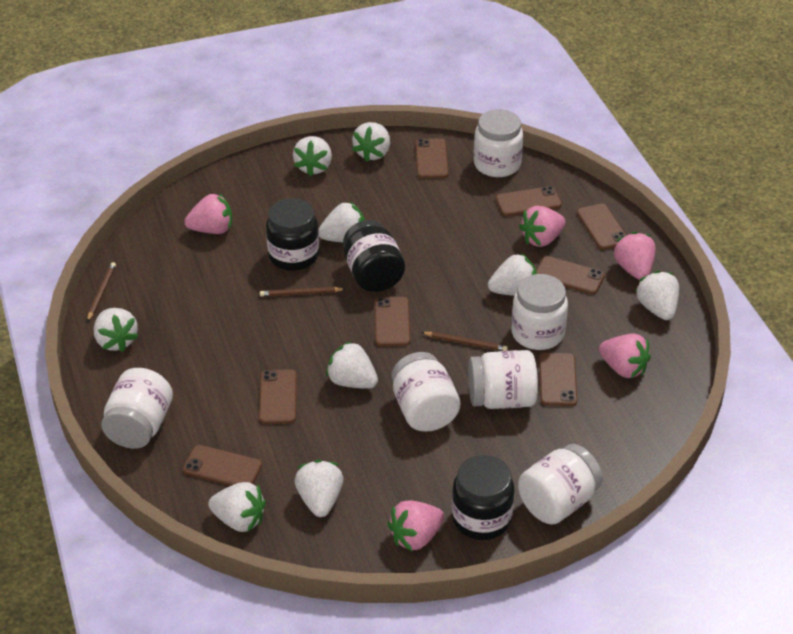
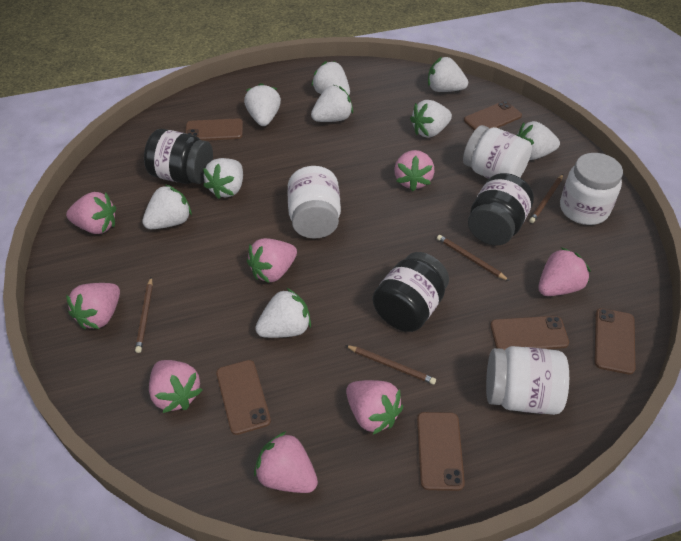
brown pencil: [87,262,116,322] [260,287,345,296] [421,332,508,351] = 3 -> [135,277,153,353] [345,345,436,385] [437,235,509,281] [529,174,563,223] = 4
brown phone: [183,445,262,486] [259,369,297,424] [375,297,411,346] [415,139,449,178] [496,186,562,216] [536,256,605,294] [539,353,577,406] [577,204,627,250] = 8 -> [185,118,243,141] [216,360,271,435] [417,412,465,491] [464,101,522,131] [490,316,569,350] [595,308,636,375] = 6
pink strawberry: [184,193,232,234] [387,500,444,551] [519,206,565,247] [599,334,651,378] [613,232,656,280] = 5 -> [66,192,116,234] [66,283,120,329] [149,360,202,413] [247,238,297,283] [254,431,318,493] [346,380,403,434] [394,150,434,192] [538,247,591,296] = 8
white jar: [101,368,173,449] [392,352,460,432] [468,350,538,409] [474,109,523,177] [511,274,568,350] [518,444,603,525] = 6 -> [287,166,341,239] [463,125,532,179] [486,346,569,415] [560,153,623,225] = 4

